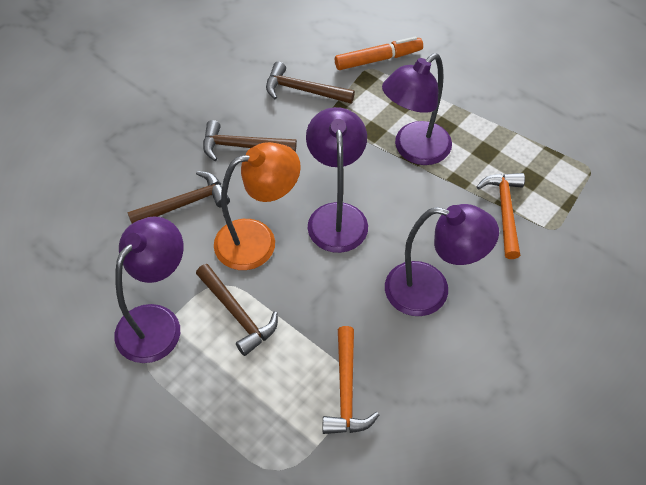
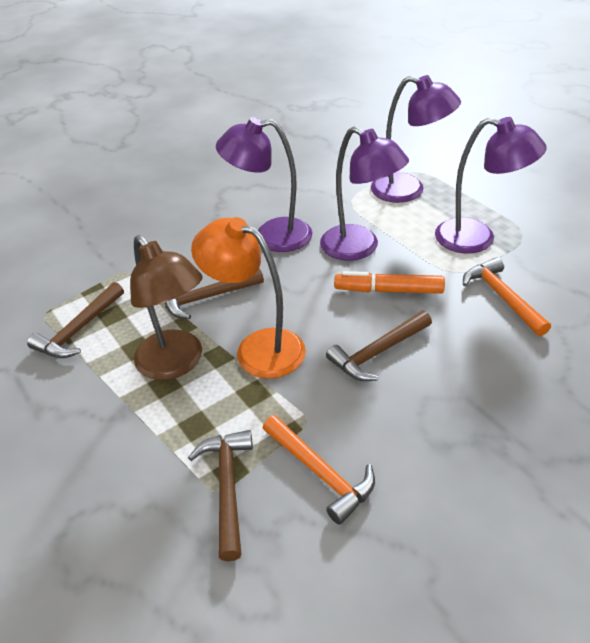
brown lamp: none = 0 -> [130,235,203,380] = 1

